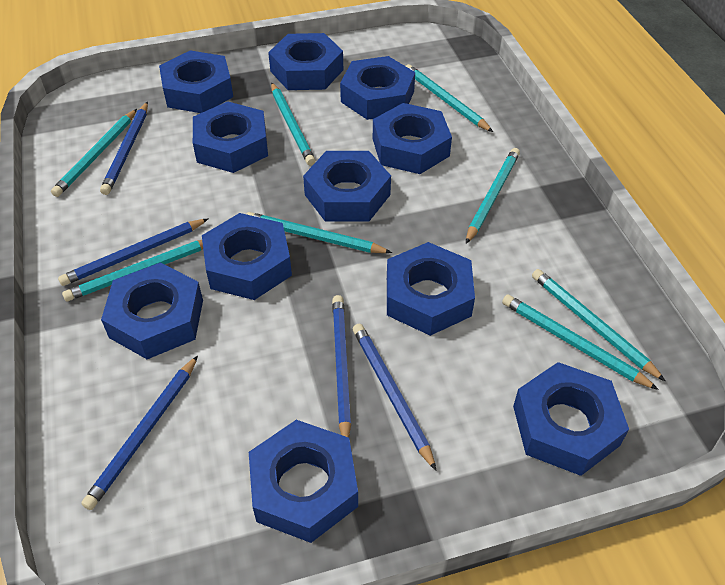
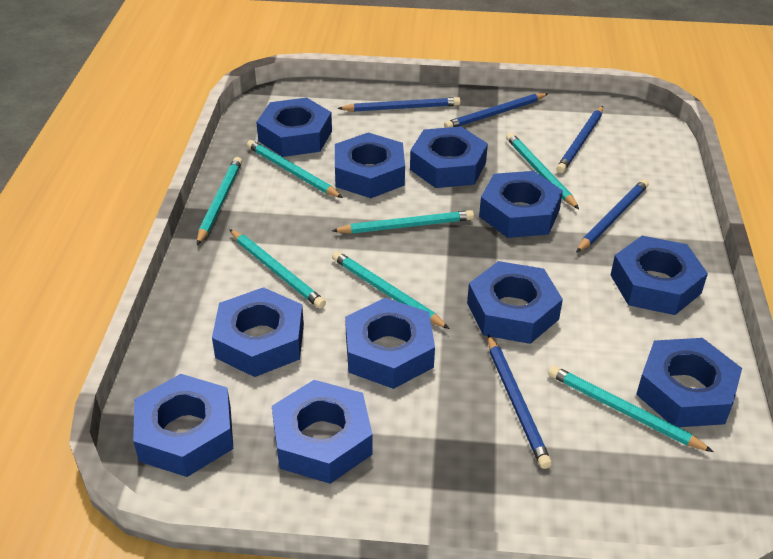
turquoise pencil: [51,109,137,197] [62,240,203,301] [247,212,392,253] [271,82,316,166] [406,64,493,132] [466,148,520,244] [502,294,659,390] [532,269,665,381] = 8 -> [197,157,242,245] [229,229,326,309] [247,140,343,198] [332,210,474,234] [332,251,450,329] [506,133,579,209] [548,366,713,452] = 7

